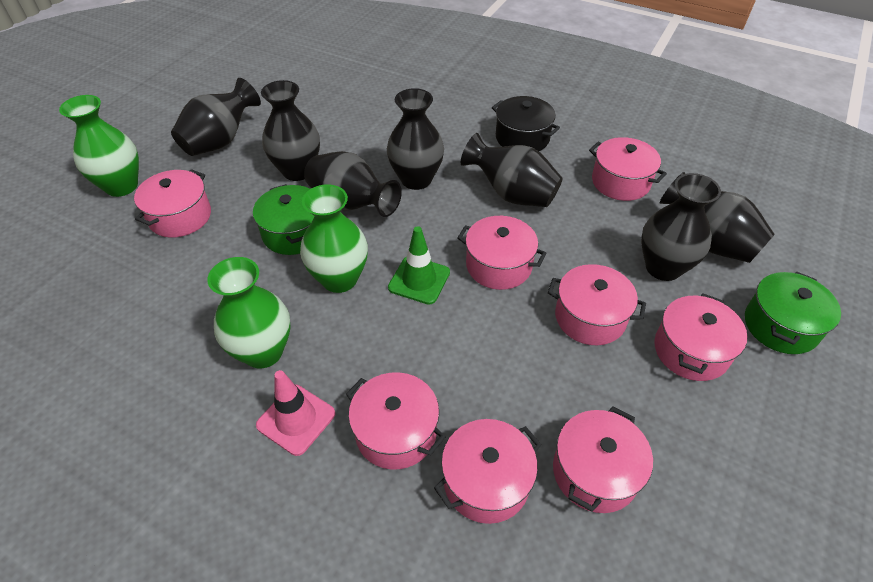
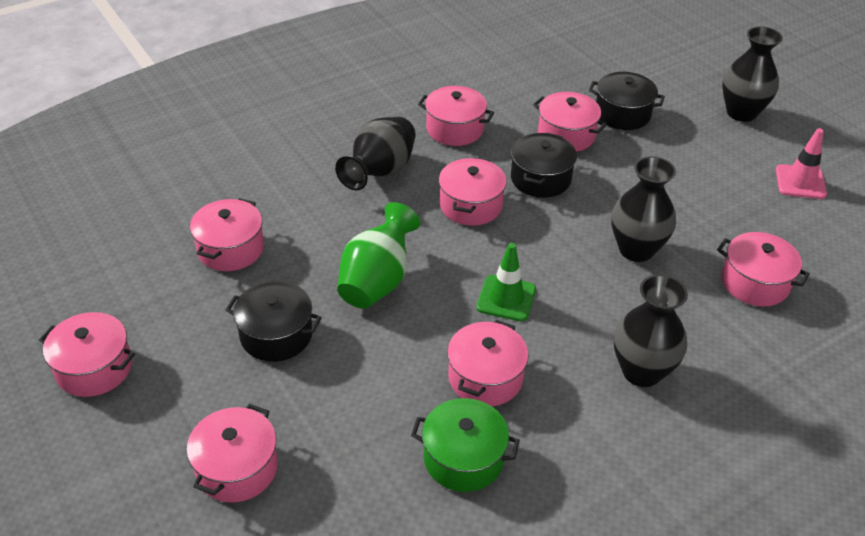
black pot: [492,96,560,151] = 1 -> [226,281,322,362] [511,133,577,198] [589,72,665,130] = 3
black vase: [171,78,261,156] [261,80,320,181] [304,151,402,217] [387,88,444,190] [461,133,563,207] [641,173,721,281] [660,172,775,263] = 7 -> [335,117,416,190] [611,156,676,262] [614,274,688,387] [722,26,783,122] = 4
green pot: [253,184,314,255] [745,271,841,354] = 2 -> [411,398,520,492] = 1
green vase: [59,95,139,197] [207,257,291,368] [300,184,368,293] = 3 -> [337,202,420,309] = 1

